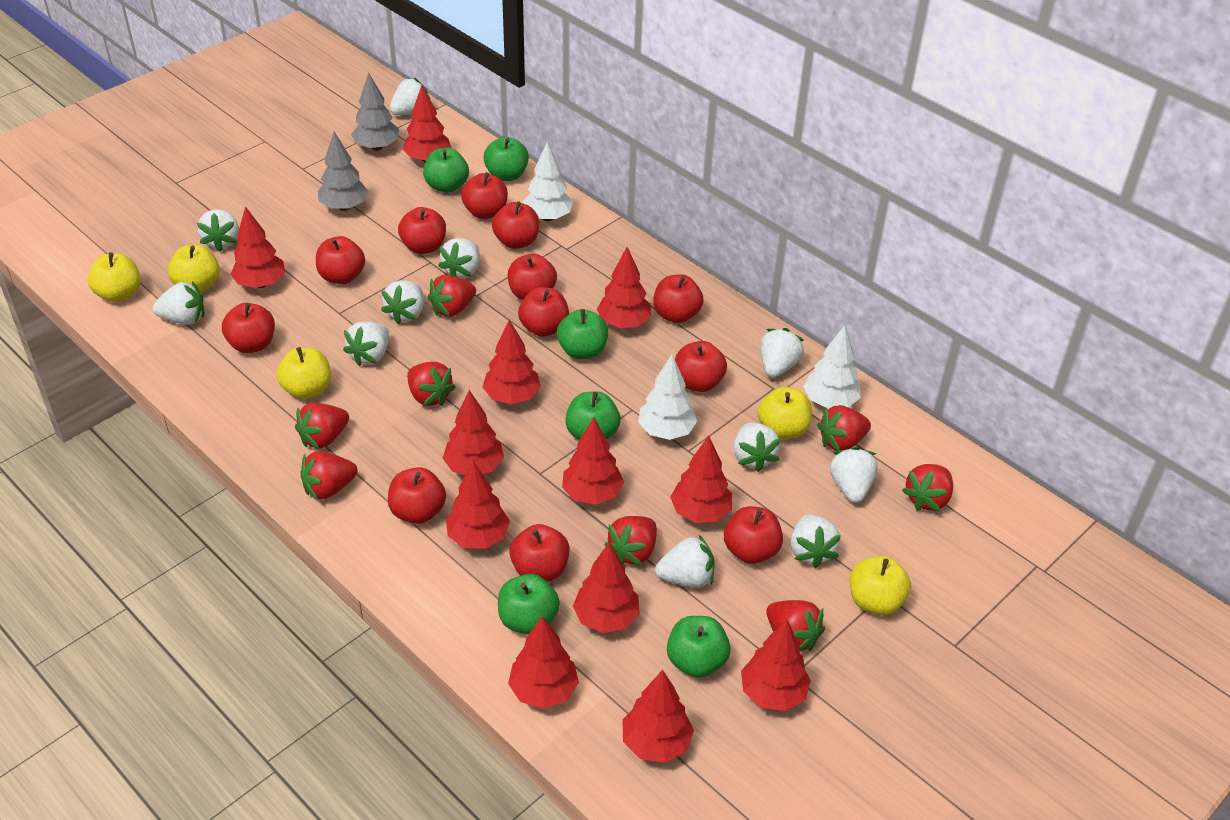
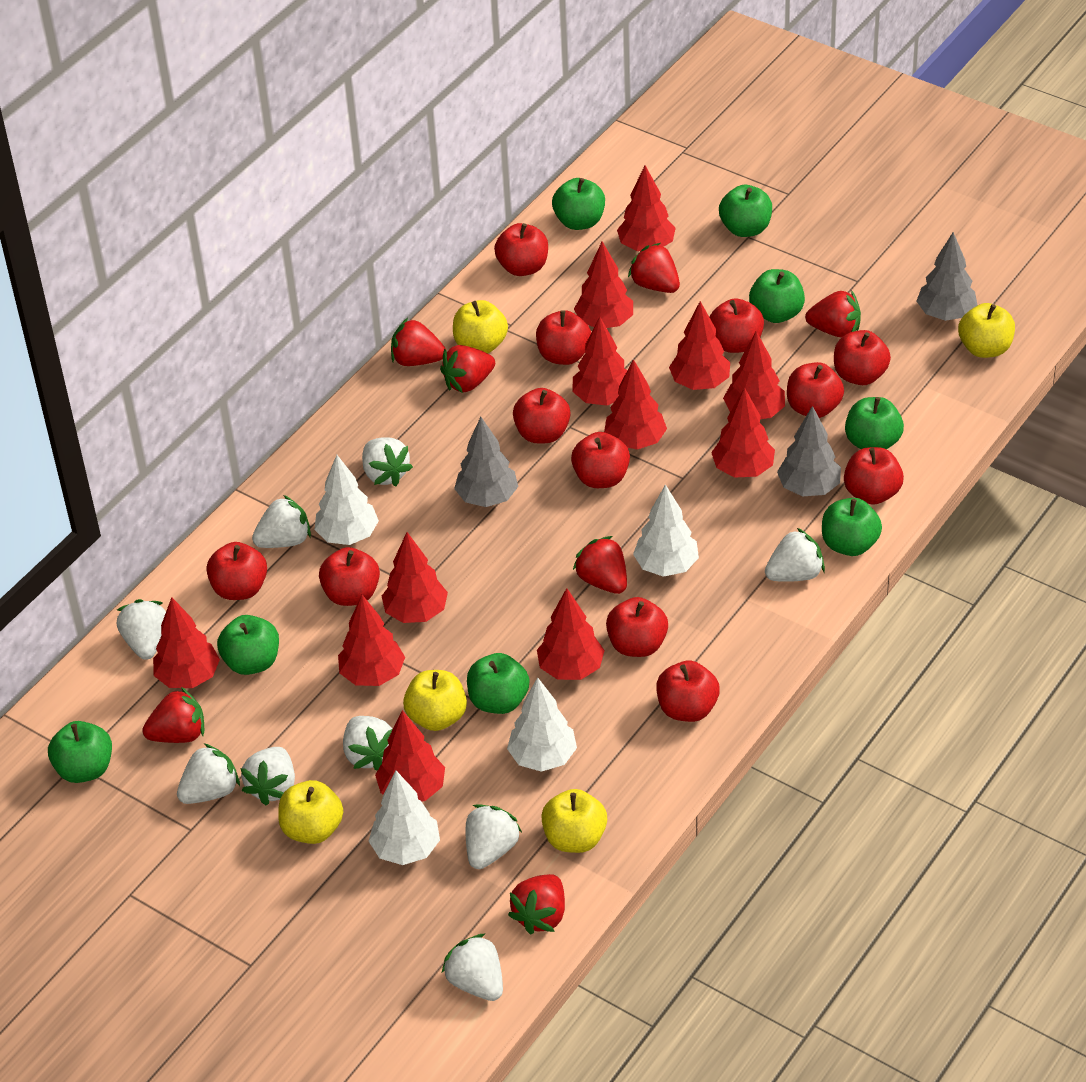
green apple: [423,148,469,193] [483,137,529,181] [498,574,560,634] [557,309,608,359] [565,391,620,440] [667,616,731,678] = 6 -> [48,721,112,783] [217,615,279,675] [467,653,530,714] [552,178,605,230] [719,185,772,237] [749,269,805,323] [822,498,882,556] [845,397,904,449] = 8
grey tree: [318,132,369,211] [351,72,399,151] = 2 -> [454,417,518,507] [777,406,841,497] [917,232,978,321] = 3
red strawberry: [295,403,349,449] [301,451,358,501] [407,362,456,406] [428,275,476,317] [605,516,657,566] [766,600,825,651] [817,405,871,451] [902,464,953,512] = 8 -> [142,687,204,743] [391,318,446,366] [440,345,495,393] [508,874,565,935] [573,536,627,594] [628,243,680,293] [805,291,861,338] = 7
white strawberry: [153,281,204,325] [197,209,239,252] [343,321,389,366] [381,281,424,325] [390,78,430,115] [438,238,480,278] [655,535,714,588] [734,423,780,472] [761,328,804,378] [790,514,841,568] [830,447,878,503] = 11 -> [117,599,166,660] [177,743,240,804] [240,747,295,805] [252,495,311,548] [343,716,393,771] [362,437,413,486] [442,934,503,1001] [466,804,522,869] [765,528,825,582] = 9
white tree: [523,142,573,221] [638,354,697,440] [803,325,861,409] = 3 -> [315,455,379,545] [369,771,440,865] [507,677,577,772] [633,484,699,577] = 4

